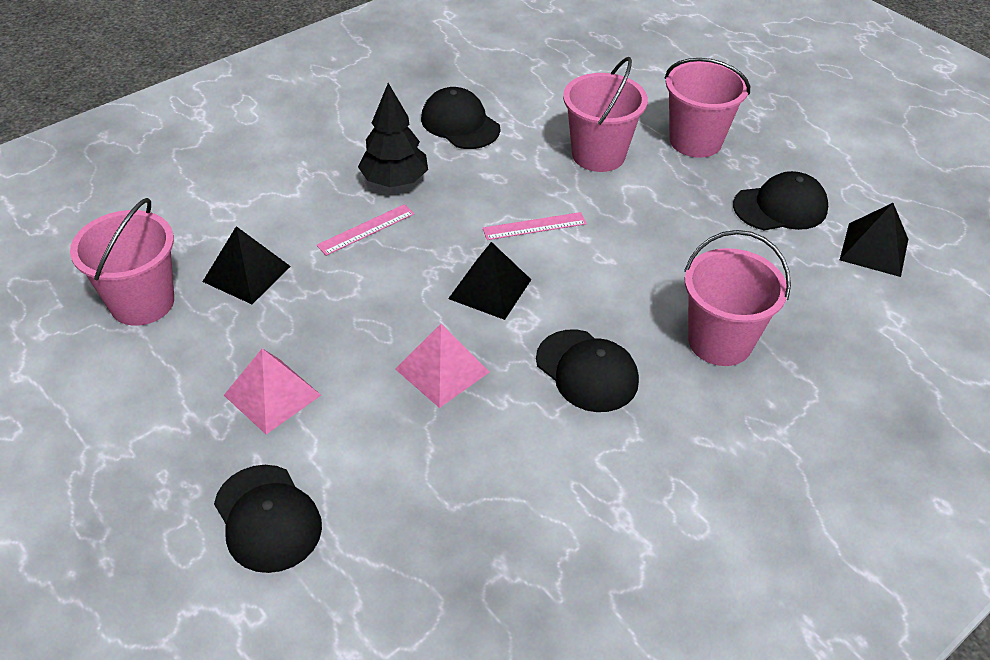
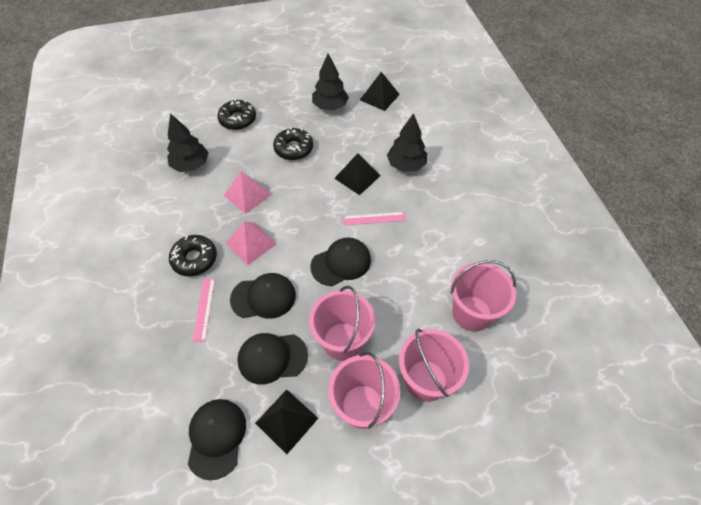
black donut: none = 0 -> [169,235,217,276] [217,99,256,130] [273,127,313,160] = 3
black tree: [358,83,428,187] = 1 -> [167,113,209,172] [312,54,349,110] [387,113,427,172] = 3

